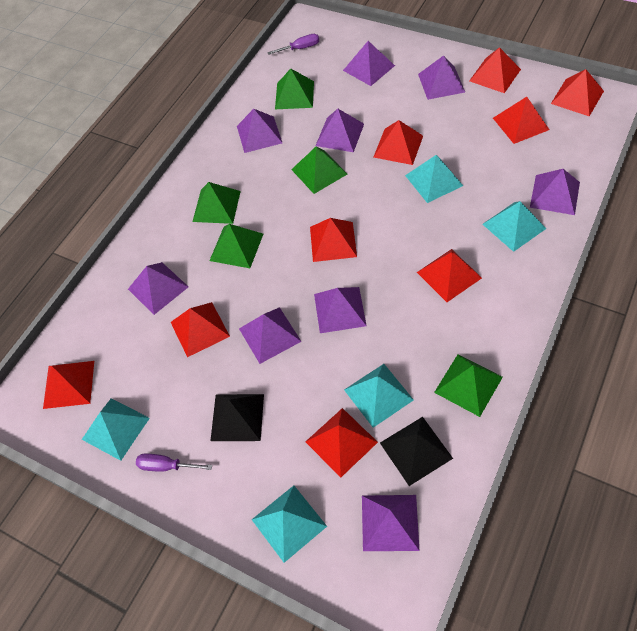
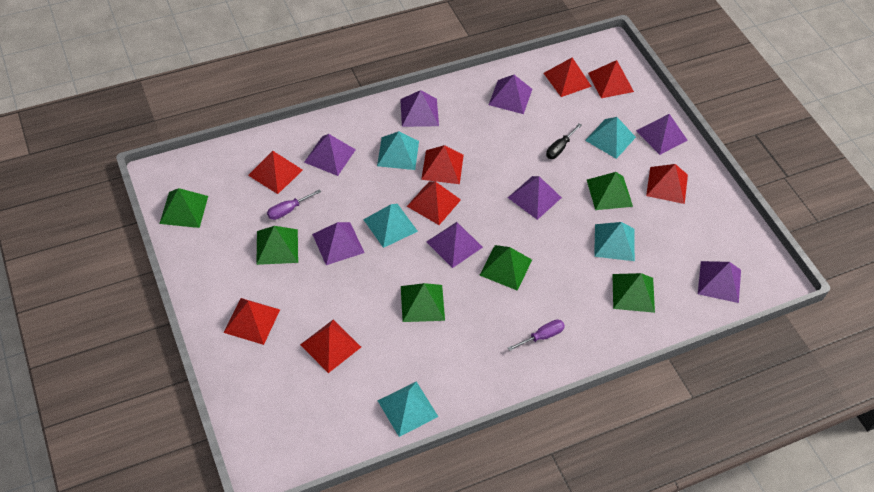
black pyramid: [211,394,264,441] [380,417,453,486] = 2 -> none = 0
black screwdriver: none = 0 -> [546,123,582,159] = 1
green pyramid: [192,182,241,224] [209,224,263,268] [275,69,314,109] [291,146,347,194] [434,354,503,417] = 5 -> [160,188,208,228] [256,226,298,265] [401,283,445,322] [479,245,532,291] [587,172,633,210] [612,273,655,313] = 6
purple pyramid: [128,262,188,315] [237,109,282,153] [239,307,302,364] [314,287,367,333] [316,109,364,152] [343,41,395,86] [362,495,420,551] [418,55,465,100] [530,169,580,215] = 9 -> [304,134,356,176] [312,222,365,265] [400,90,439,127] [427,222,483,268] [489,75,532,114] [508,176,562,220] [636,114,688,155] [698,261,741,303] = 8
red pyramid: [43,361,94,409] [171,302,230,357] [306,408,378,478] [310,218,357,262] [374,120,423,165] [417,249,482,302] [469,47,521,93] [493,97,549,144] [551,69,604,116] = 9 -> [224,298,280,345] [248,151,303,194] [300,320,361,373] [407,181,461,225] [421,145,464,184] [544,57,592,97] [588,60,634,98] [646,164,688,204] = 8

